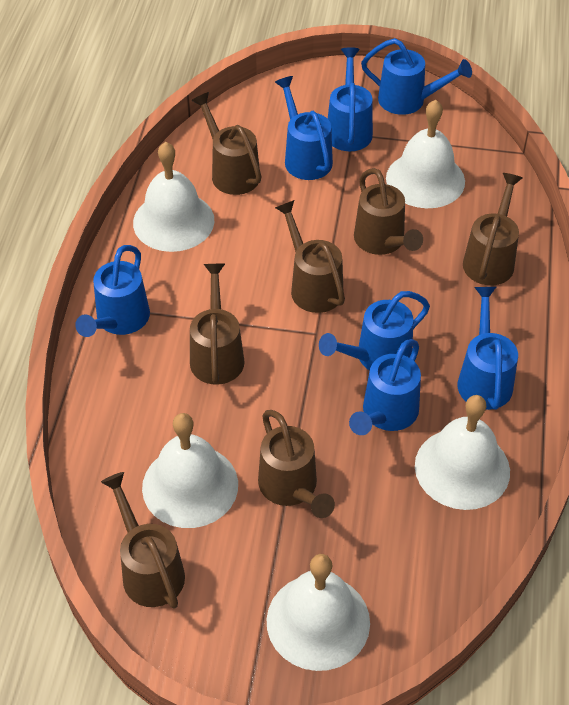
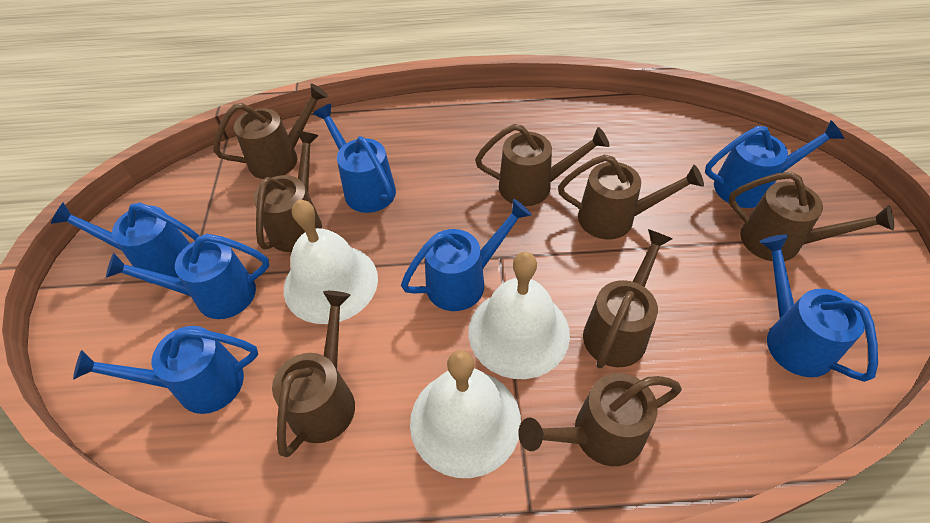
brown watering can: [101,472,185,609] [190,264,245,385] [191,92,262,195] [258,410,335,518] [275,200,345,313] [354,168,423,255] [463,173,523,285] = 7 -> [213,83,328,179] [254,131,322,252] [272,291,355,457] [475,124,609,206] [518,373,682,466] [558,154,704,240] [583,229,673,368] [729,172,894,261] = 8
white bell: [133,142,215,252] [142,413,238,528] [267,554,370,671] [386,100,465,208] [415,395,510,510] = 5 -> [284,199,378,324] [410,350,521,478] [468,252,570,379] = 3

